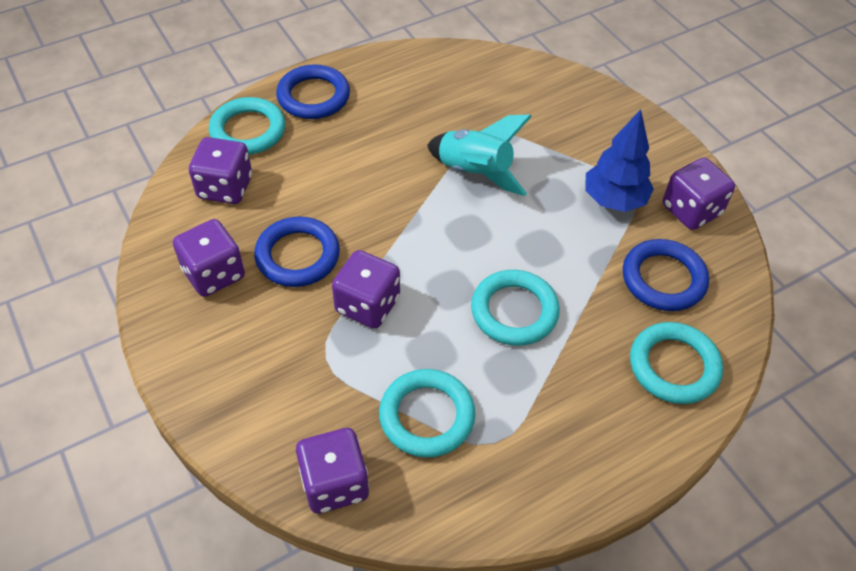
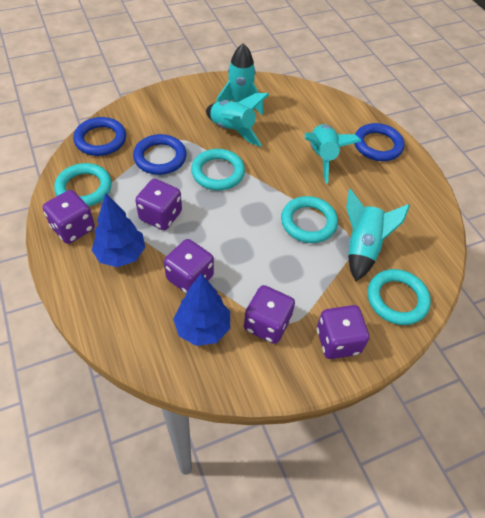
blue tree: [585,109,654,212] = 1 -> [92,193,145,267] [173,274,230,346] = 2
turquoise rocket: [427,114,532,196] = 1 -> [206,93,269,147] [216,43,264,115] [305,124,361,183] [346,189,410,281] = 4

